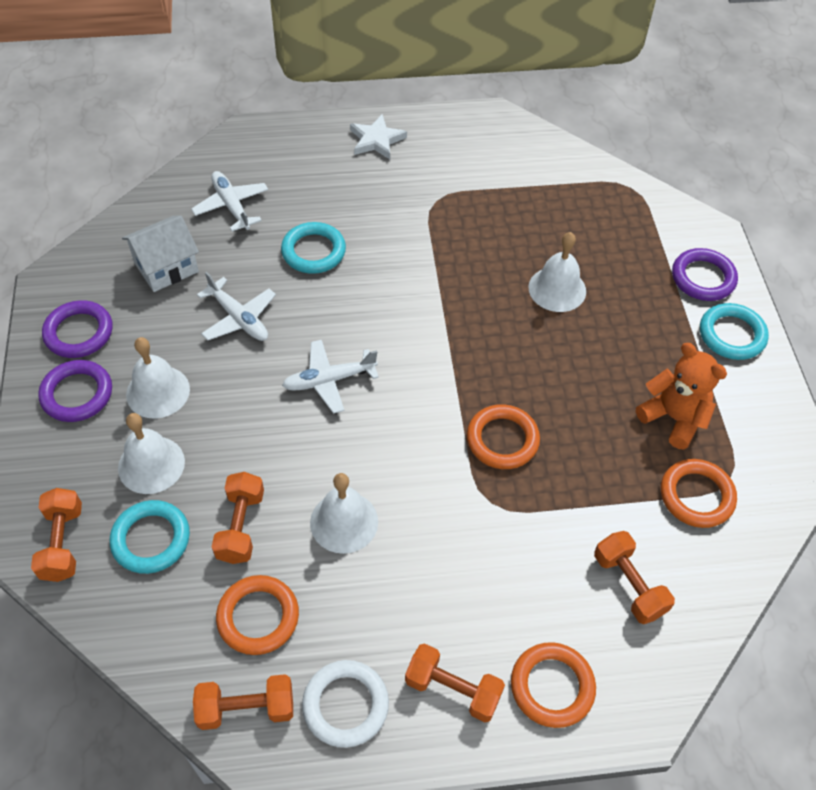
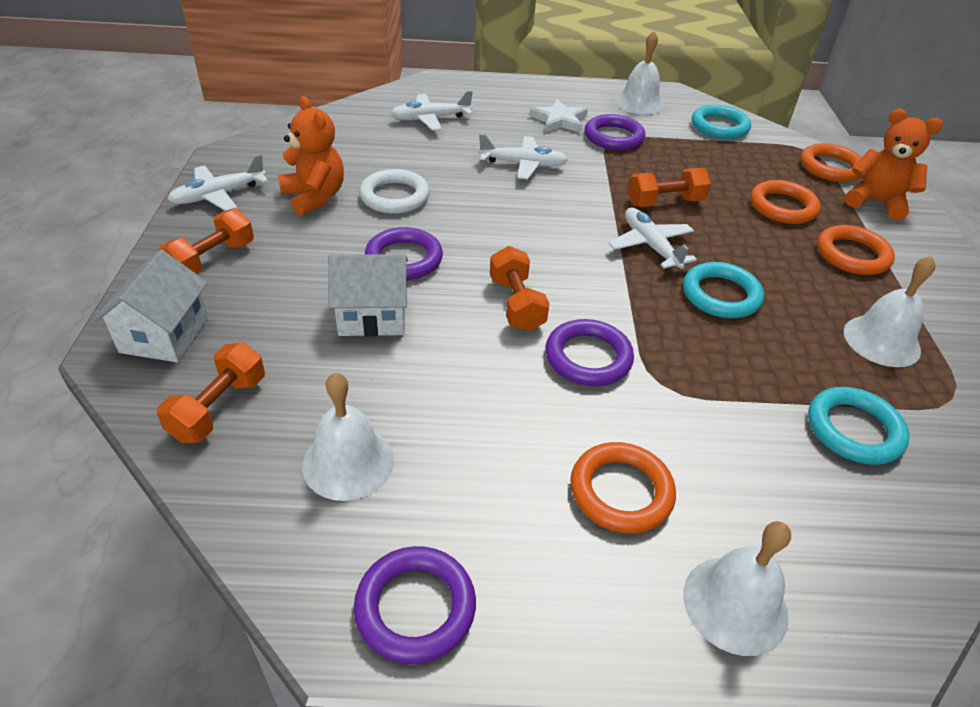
orange dumbbell: [31,488,82,582] [193,674,293,730] [212,472,264,564] [405,643,505,722] [594,531,675,624] = 5 -> [157,342,265,443] [159,208,254,274] [490,246,550,331] [628,168,711,207] = 4
orange teddy bear: [636,343,727,449] = 1 -> [278,96,344,216] [845,109,943,221] = 2
purple ring: [38,360,112,422] [42,300,113,358] [672,248,738,301] = 3 -> [354,546,476,664] [365,227,443,280] [545,319,634,386] [585,114,645,150] = 4
white house: [122,215,199,292] = 1 -> [94,250,209,362] [328,254,408,337] = 2
white plane: [191,171,268,232] [197,272,276,341] [282,340,379,414] = 3 -> [168,154,268,211] [390,91,473,131] [478,134,568,179] [608,208,697,269] = 4

